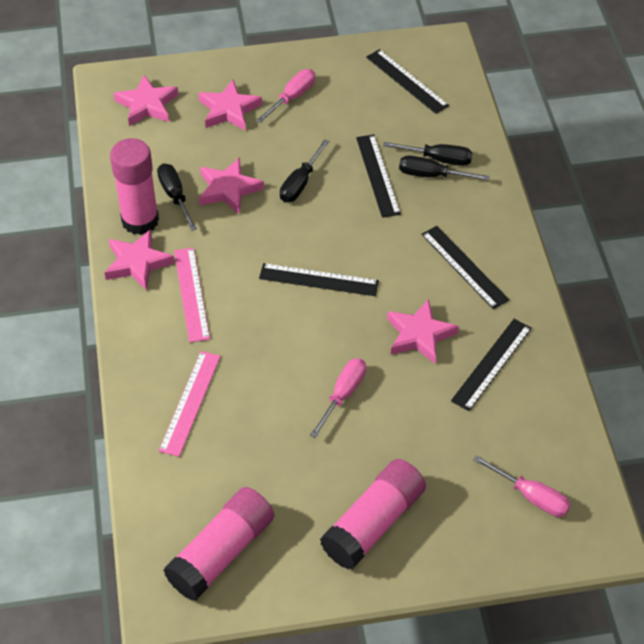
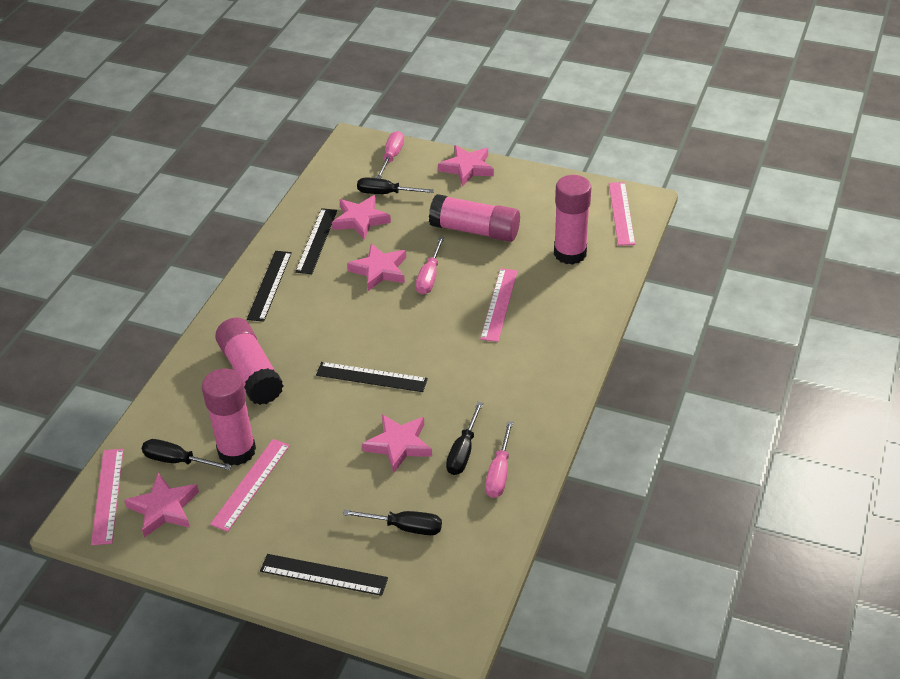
black ruler: [259,263,379,296] [356,134,401,218] [366,49,449,114] [421,226,509,309] [451,319,532,411] = 5 -> [247,251,292,322] [260,554,388,596] [295,208,337,274] [316,362,428,392] = 4
pink glue stick: [110,138,159,235] [163,487,274,601] [320,459,426,569] = 3 -> [202,368,256,466] [215,317,283,405] [429,194,520,242] [554,175,591,265] = 4
pink ruler: [159,351,221,457] [174,248,210,342] = 2 -> [91,449,124,545] [210,439,290,532] [480,268,518,342] [609,182,635,245] = 4

